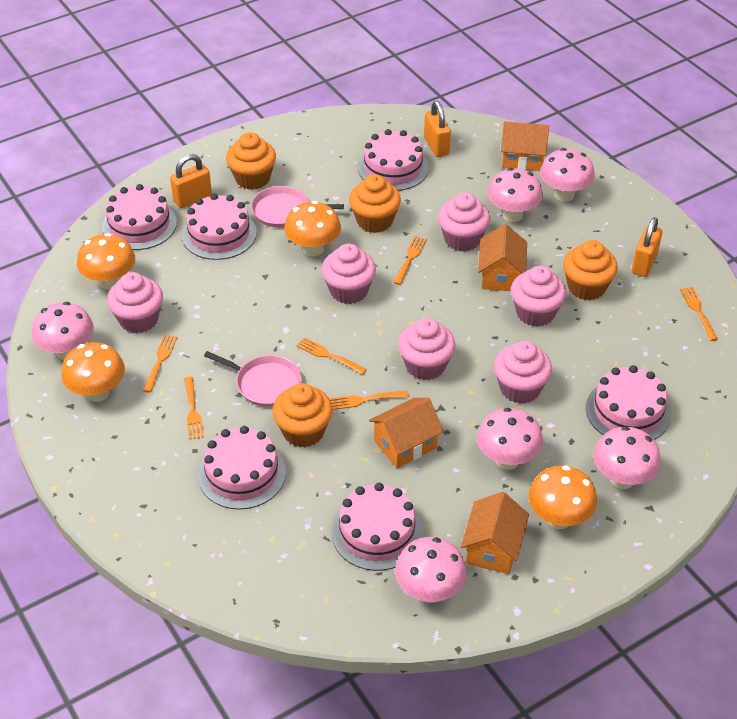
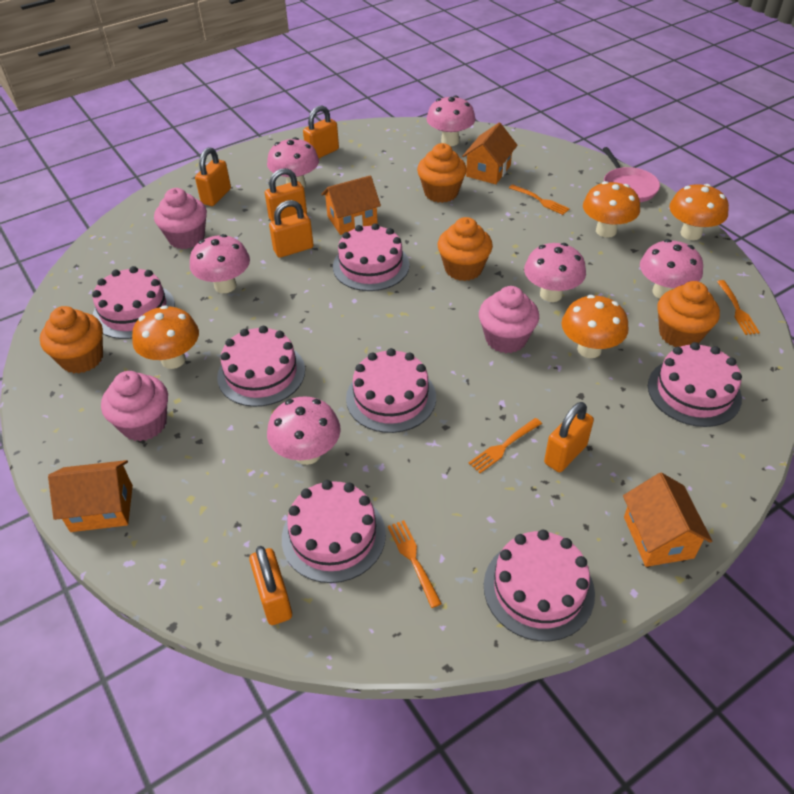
orange fork: [143,335,177,393] [184,377,204,440] [296,337,367,375] [329,390,408,410] [393,236,427,285] [680,287,718,341] = 6 -> [388,520,442,608] [469,418,542,473] [509,184,570,215] [717,280,760,335] = 4
orange padlock: [170,154,212,208] [424,101,451,157] [632,217,662,277] = 3 -> [195,147,231,206] [249,546,292,625] [265,168,307,222] [269,200,314,258] [303,105,339,158] [544,402,594,472] = 6
pink cake: [102,184,177,250] [182,193,257,260] [198,426,286,510] [332,483,423,571] [358,129,429,191] [586,365,671,440] = 6 -> [92,266,175,339] [217,326,305,407] [282,480,386,583] [333,223,410,291] [346,348,436,433] [484,530,595,641] [648,342,742,427] = 7
pink cupcake: [107,272,163,333] [321,244,376,304] [398,318,455,380] [438,192,490,252] [494,341,552,404] [511,266,566,327] = 6 -> [101,371,168,441] [154,188,207,249] [479,286,539,353] = 3
pink pan: [204,351,302,407] [251,186,344,227] = 2 -> [603,147,660,202] = 1

